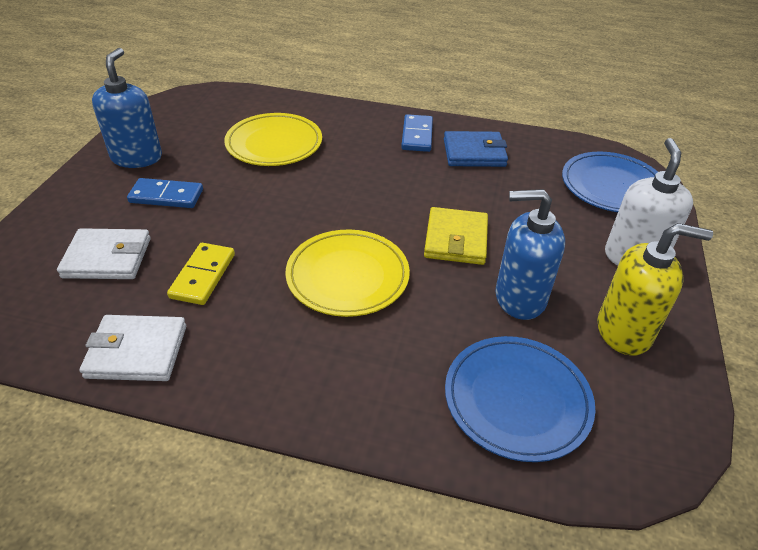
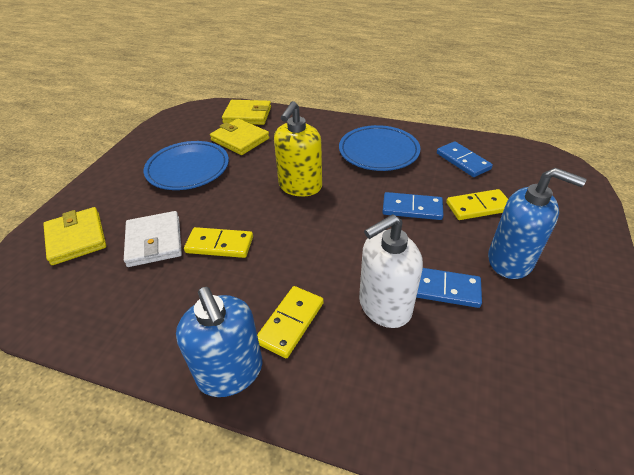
blue domino: [127,178,203,208] [401,114,433,152] = 2 -> [382,192,444,220] [416,268,482,308] [437,141,493,177] = 3
blue wallet: [444,131,508,167] = 1 -> none = 0
white wallet: [57,228,150,279] [80,315,186,381] = 2 -> [124,211,182,267] = 1
yellow domino: [167,243,235,305] = 1 -> [184,227,253,258] [257,286,324,358] [446,189,508,220] = 3
yellow plate: [224,113,322,166] [285,229,410,317] = 2 -> none = 0
yellow wallet: [424,207,488,265] = 1 -> [43,207,106,265] [210,118,270,155] [222,100,271,125] = 3

